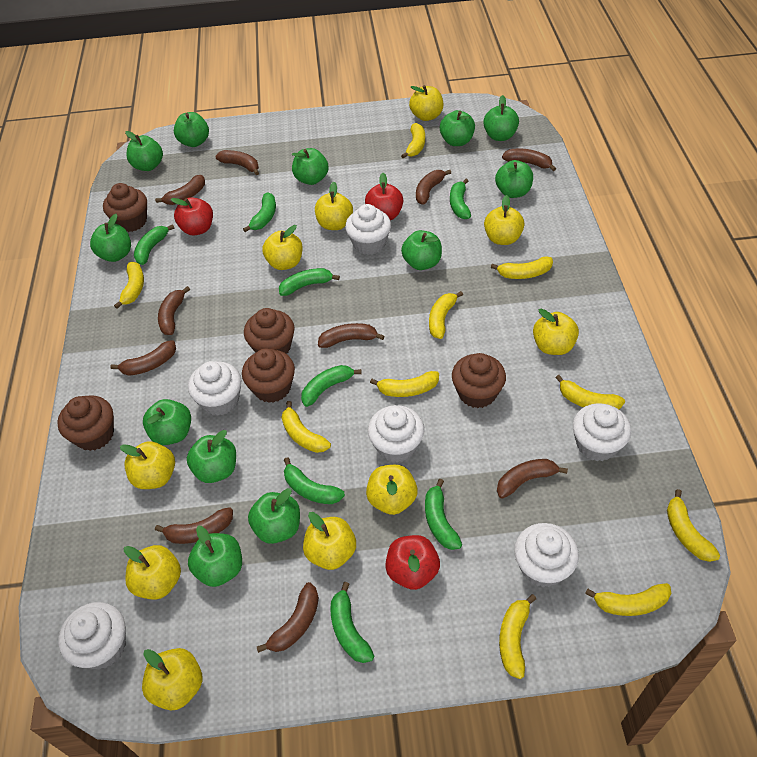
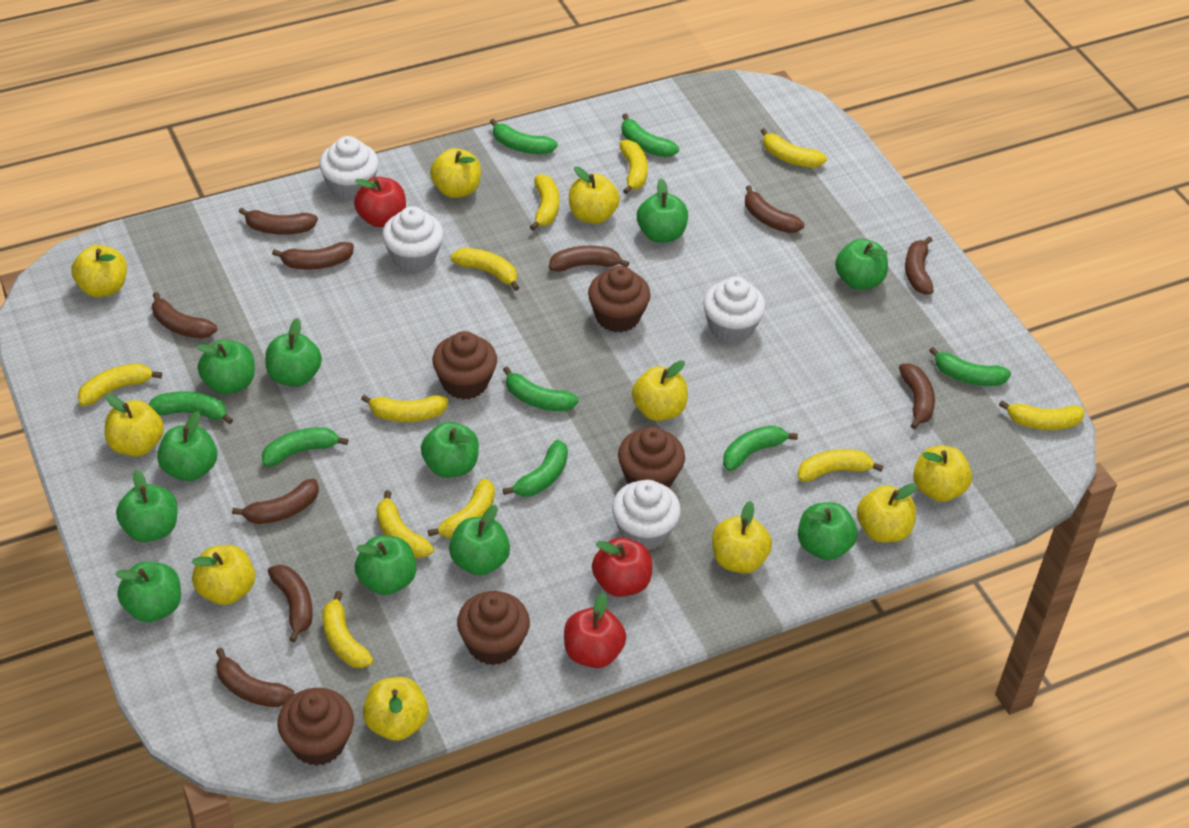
green apple: [90,214,131,262] [125,131,163,171] [143,399,191,445] [174,112,209,147] [187,430,236,483] [188,526,242,587] [248,488,300,544] [292,148,329,185] [401,230,442,270] [440,110,475,146] [483,95,519,141] [495,160,533,198] = 12 -> [115,562,181,622] [116,470,178,542] [157,411,217,481] [197,340,255,395] [265,318,322,387] [355,536,417,595] [421,422,479,478] [449,505,510,576] [637,179,688,243] [798,502,858,560] [835,239,888,290] = 11
white cupcake: [58,602,126,669] [188,361,241,416] [345,204,391,255] [368,405,424,463] [514,523,579,587] [573,403,631,461] = 6 -> [319,136,379,201] [382,206,444,273] [612,480,681,550] [703,277,766,343] = 4
yellow banana: [114,262,144,309] [282,401,331,453] [370,371,439,397] [401,123,425,159] [429,291,463,339] [491,256,553,279] [499,594,536,679] [555,375,625,409] [585,583,671,616] [667,489,720,562] = 10 -> [78,363,162,406] [322,591,373,668] [361,395,448,422] [376,490,434,558] [428,479,495,538] [451,248,519,291] [530,174,559,230] [620,140,648,194] [761,128,827,168] [798,449,883,482] [999,400,1085,430] = 11

